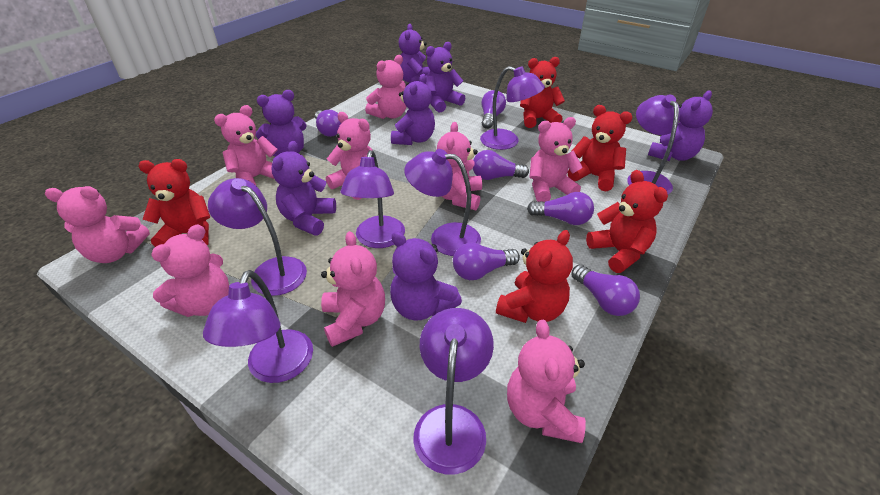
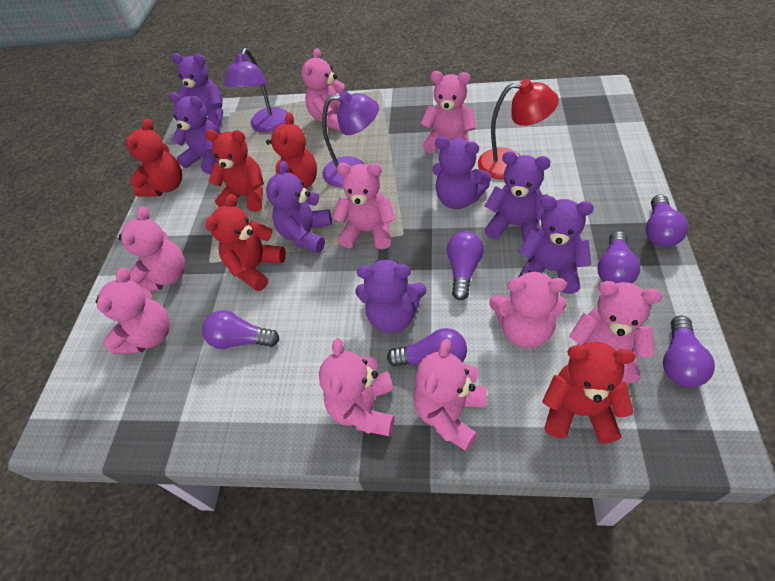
purple lamp: [203,270,313,383] [208,178,307,296] [340,150,405,248] [404,149,481,256] [413,308,494,474] [480,66,545,150] [627,94,680,195] = 7 -> [224,48,288,132] [322,91,379,187] = 2
red lamp: none = 0 -> [478,79,559,179] = 1

